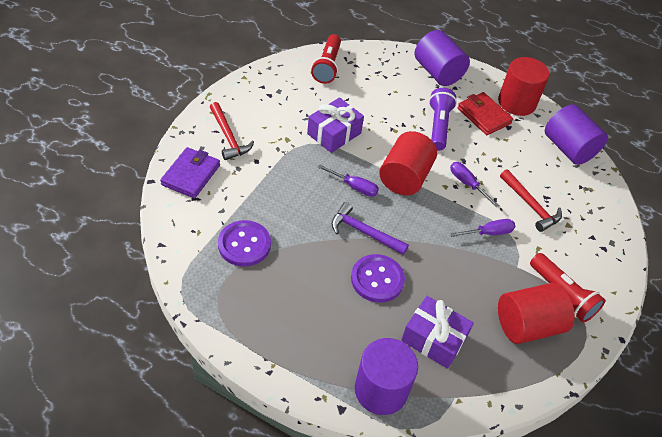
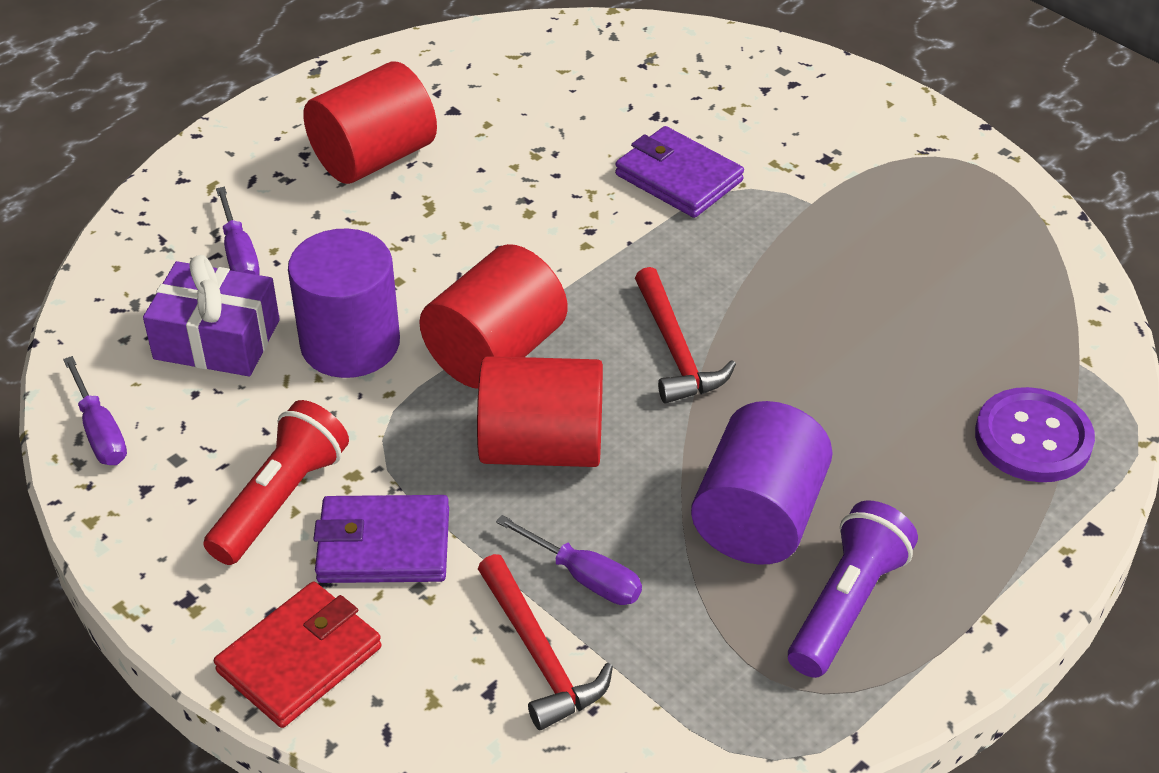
purple button: [218,220,271,267] [351,254,405,303] = 2 -> [975,387,1095,482] = 1
purple cylinder: [355,338,418,415] [415,30,470,86] [545,104,608,165] = 3 -> [288,228,400,378] [691,401,832,564] = 2
purple gift: [307,97,364,153] [401,296,474,369] = 2 -> [143,255,280,376] = 1
purple hammer: [332,202,409,255] = 1 -> none = 0
purple wallet: [160,147,220,198] = 1 -> [313,495,449,583] [615,126,744,218] = 2
red flashlight: [311,34,341,84] [530,253,606,323] = 2 -> [203,400,349,565] = 1

